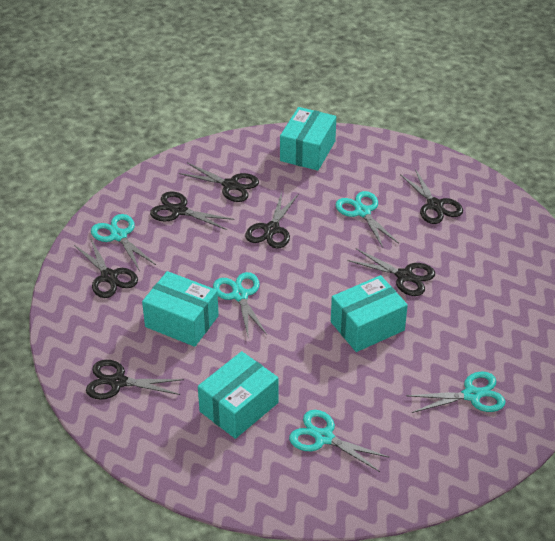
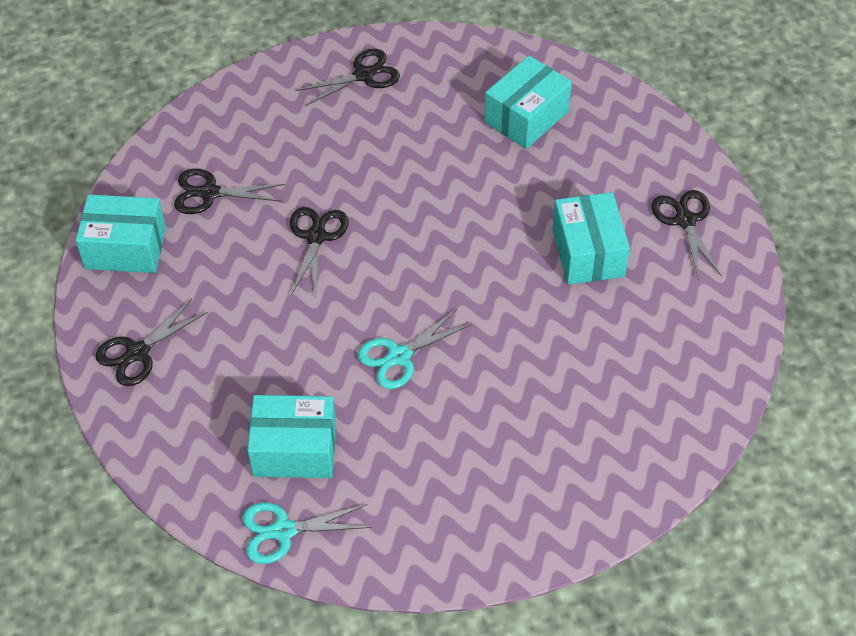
black scissors: [74,237,138,298] [86,360,184,400] [150,192,234,230] [179,163,259,202] [245,192,299,249] [347,248,435,296] [400,169,463,224] = 7 -> [95,299,207,386] [174,169,285,214] [290,207,349,296] [296,49,400,106] [651,190,722,280] = 5
turquoise scissors: [91,214,156,271] [213,272,267,336] [289,410,390,472] [335,191,399,247] [406,371,506,413] = 5 -> [242,502,372,564] [357,309,472,389] = 2

